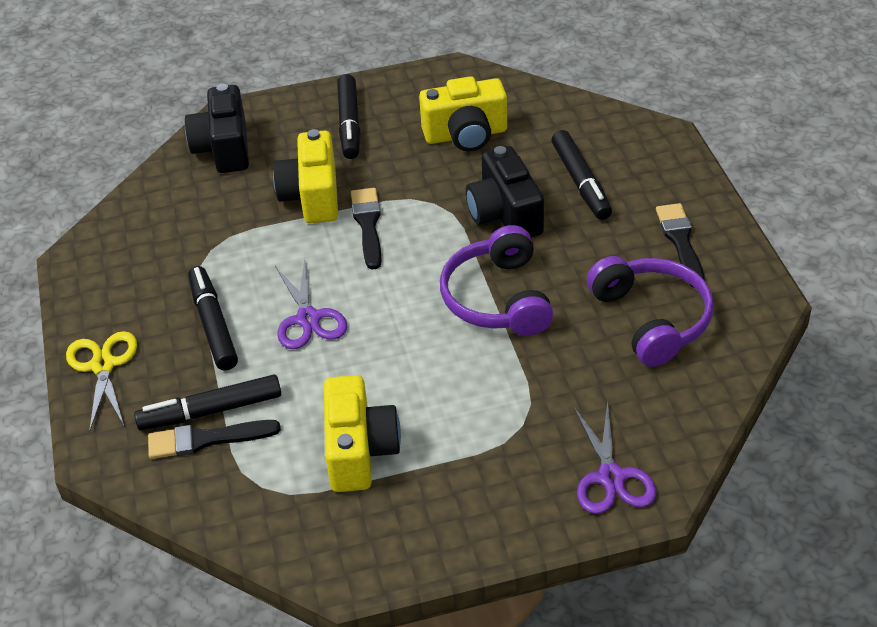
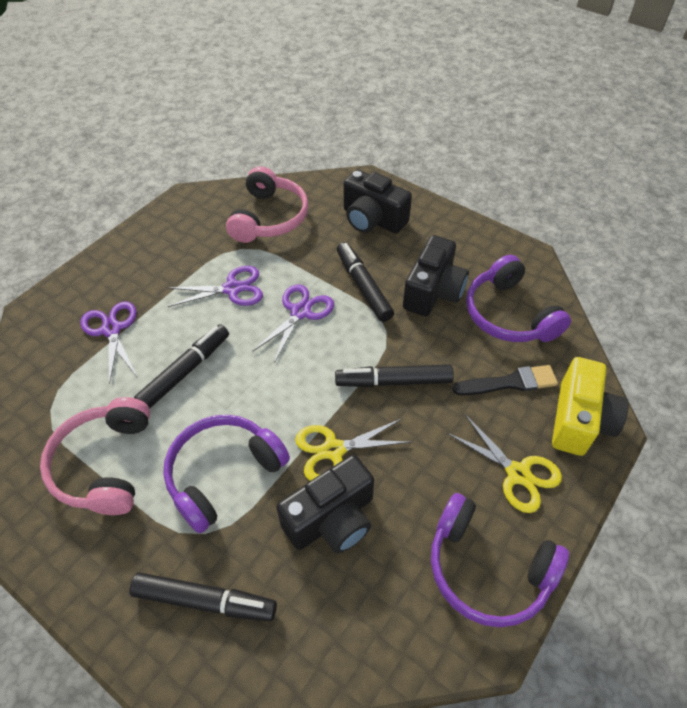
black brush: [148,420,281,459] [351,188,382,270] [656,203,705,288] = 3 -> [453,365,558,396] = 1
black camera: [185,84,249,173] [466,146,544,237] = 2 -> [276,455,374,553] [344,170,412,233] [403,235,469,316] = 3
pink headphones: none = 0 -> [40,397,150,515] [226,166,309,243] = 2
purple headphones: [440,225,553,336] [587,256,714,367] = 2 -> [163,415,290,533] [431,493,569,627] [466,255,571,342] = 3
purple scissors: [275,258,347,349] [574,401,657,514] = 2 -> [80,301,137,384] [167,266,263,307] [252,284,334,363] = 3
yellow camera: [273,129,338,223] [324,375,401,492] [419,76,507,152] = 3 -> [552,357,628,456] = 1
yellow scissors: [66,331,137,431] = 1 -> [295,419,410,481] [447,415,562,513] = 2

